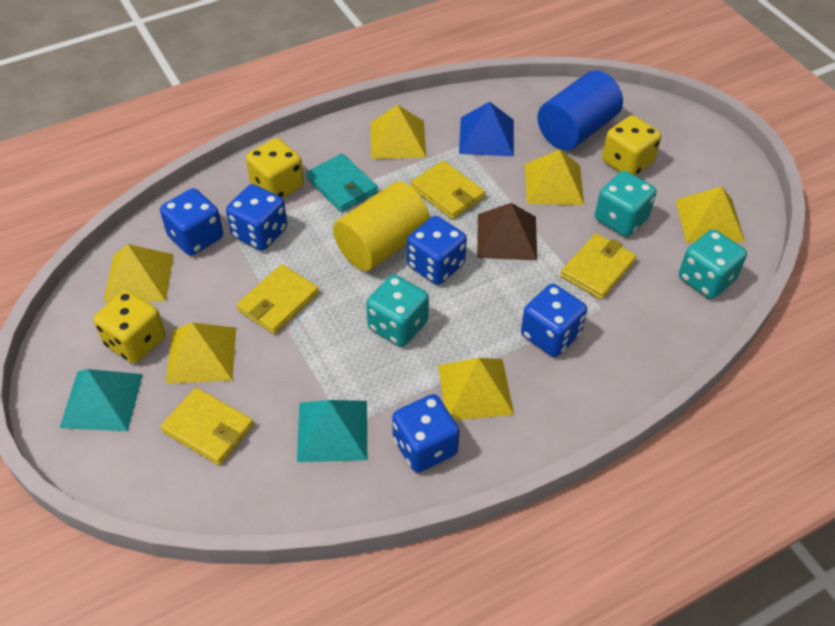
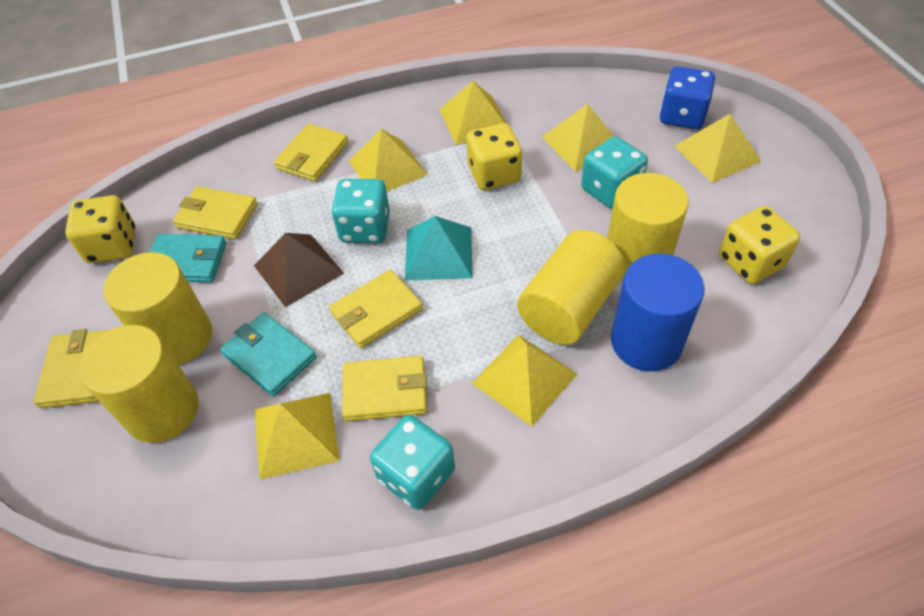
blue dice: [160,188,223,256] [226,184,287,251] [392,394,460,473] [407,216,467,285] [521,284,587,357] = 5 -> [660,66,715,129] = 1
blue pyramid: [459,102,514,156] = 1 -> none = 0
turquoise pyramid: [60,369,143,431] [297,400,367,462] = 2 -> [405,216,473,281] = 1
turquoise wallet: [306,154,378,212] = 1 -> [150,234,226,282] [220,312,317,397] = 2
yellow cylinder: [333,182,430,271] = 1 -> [79,325,199,443] [103,252,212,365] [517,230,625,345] [607,173,689,281] = 4
yellow wallet: [160,387,254,465] [237,264,319,334] [411,160,485,219] [560,233,637,300] = 4 -> [34,329,109,408] [173,186,258,240] [274,123,348,182] [329,270,423,348] [342,356,427,421] = 5

